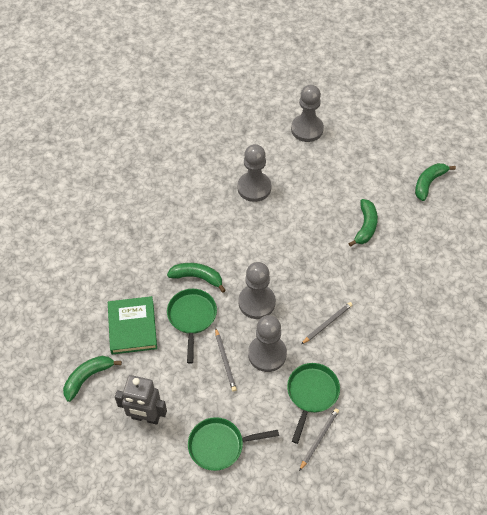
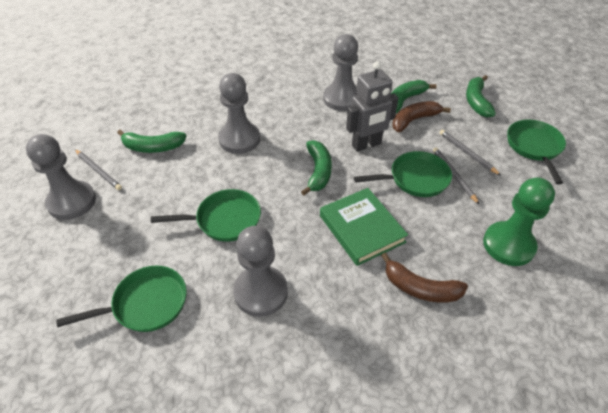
brown banana: none = 0 -> [381,252,468,302] [392,101,451,132] = 2
green pan: [167,289,217,364] [188,417,279,471] [287,363,340,444] = 3 -> [56,266,187,332] [151,189,261,242] [354,151,452,197] [508,119,566,184] = 4
green pawn: none = 0 -> [483,178,555,266] = 1

